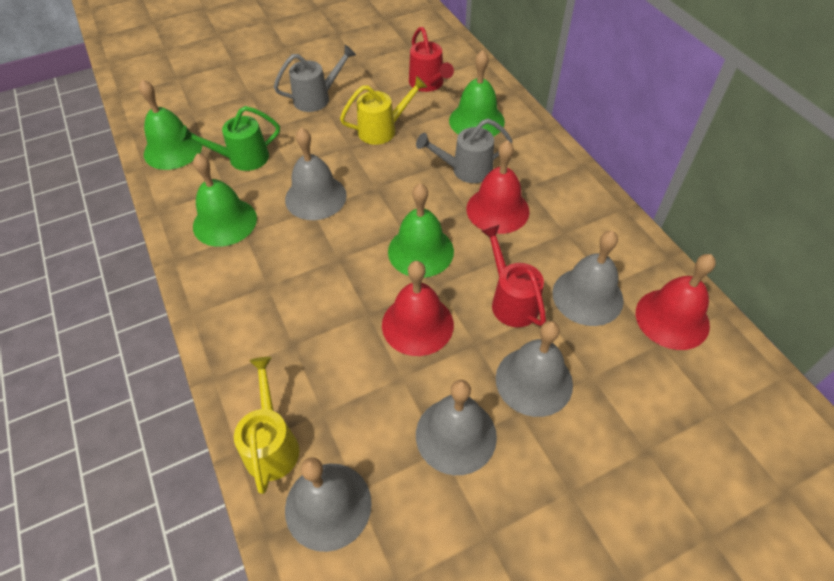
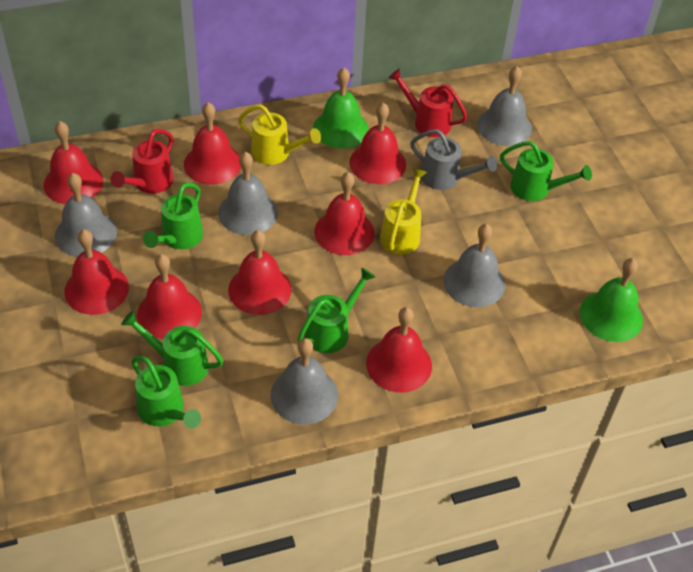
green bell: [139,79,202,170] [193,153,257,247] [388,183,454,278] [449,50,505,136] = 4 -> [313,67,369,148] [580,258,643,342] = 2
green watering can: [179,106,280,171] = 1 -> [121,311,223,386] [131,356,201,429] [143,182,203,250] [298,267,376,353] [500,141,592,201] = 5
grey watering can: [274,45,356,112] [416,119,513,183] = 2 -> [410,129,497,190] = 1
red bell: [382,261,454,356] [466,140,530,234] [636,254,716,350] = 3 -> [43,121,103,204] [64,229,129,315] [137,254,202,339] [184,102,241,185] [228,230,292,315] [314,172,375,255] [349,103,406,184] [366,307,432,393] = 8

